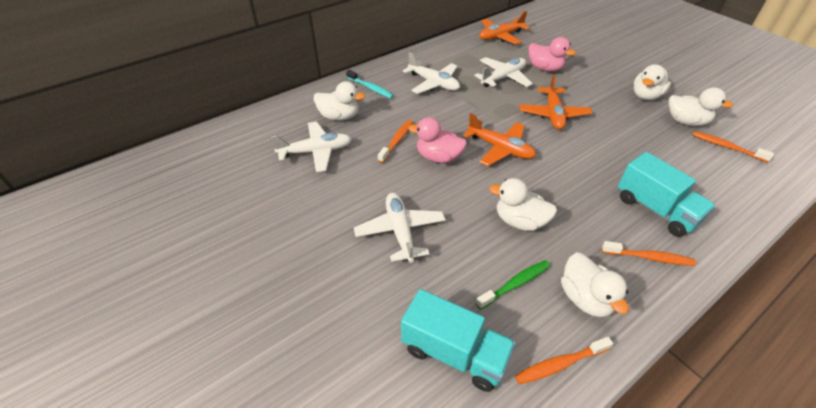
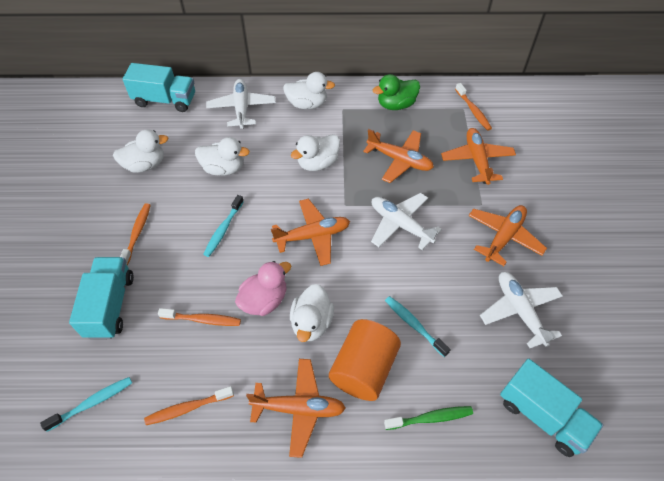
green duck: none = 0 -> [373,74,420,110] = 1
orange cylinder: none = 0 -> [329,319,401,401] = 1
orange plane: [463,113,536,166] [480,11,530,44] [519,74,592,130] = 3 -> [246,359,346,458] [271,199,350,266] [363,129,434,183] [441,128,516,185] [468,205,547,266] = 5
pink duck: [408,117,467,163] [528,37,576,72] = 2 -> [235,261,291,316] = 1
turquoise toothbrush: [346,70,394,98] = 1 -> [40,377,132,432] [203,195,244,257] [385,296,451,357] = 3
turquoise truck: [401,289,516,392] [618,152,716,237] = 2 -> [69,257,134,339] [123,63,195,112] [500,359,603,457] = 3
white plane: [271,122,352,172] [354,193,446,263] [403,52,460,94] [474,57,533,87] = 4 -> [206,79,276,129] [371,193,442,250] [480,272,563,348] = 3

